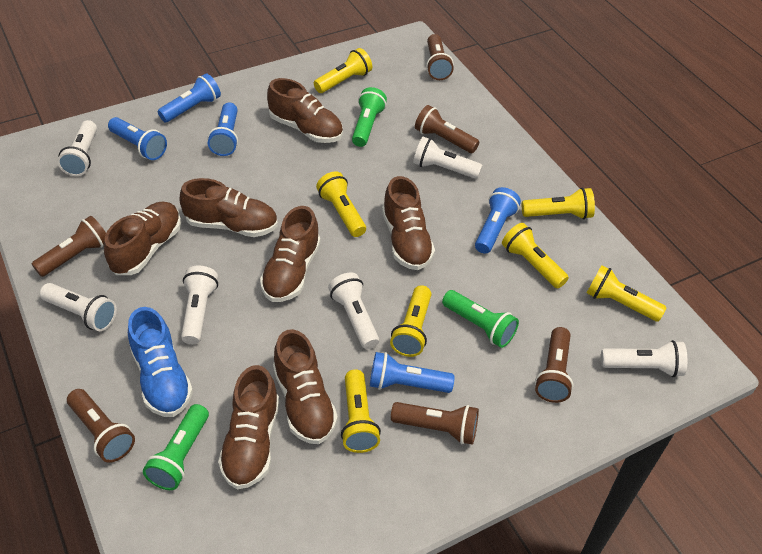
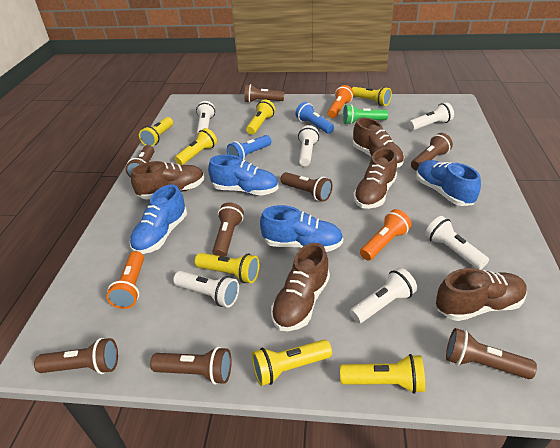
blue flashlight: [108,117,167,160] [158,73,221,122] [208,103,238,156] [370,352,455,393] [475,187,521,254] = 5 -> [227,135,271,160] [295,102,334,134] = 2
blue shoe: [128,307,193,417] = 1 -> [130,184,187,254] [208,155,279,195] [260,205,343,252] [416,160,481,206] = 4
brown flashlight: [32,216,106,277] [67,389,135,463] [391,402,479,445] [415,105,479,153] [426,34,454,80] [535,327,573,403] = 6 -> [34,338,118,374] [126,145,154,178] [150,347,231,385] [212,203,244,257] [244,84,284,103] [281,172,333,201] [411,133,453,171] [446,328,537,379] = 8
brown shoe: [104,201,181,275] [179,178,278,237] [218,365,279,489] [260,206,321,302] [267,78,343,143] [273,329,338,444] [382,176,435,270] = 7 -> [131,161,205,200] [271,243,330,331] [353,118,404,167] [353,148,397,209] [436,268,527,321] = 5
green flashlight: [143,404,209,490] [352,87,387,147] [442,290,519,348] = 3 -> [343,104,388,125] = 1
orange flashlight: none = 0 -> [106,251,144,309] [328,85,354,118] [360,209,411,261] = 3

